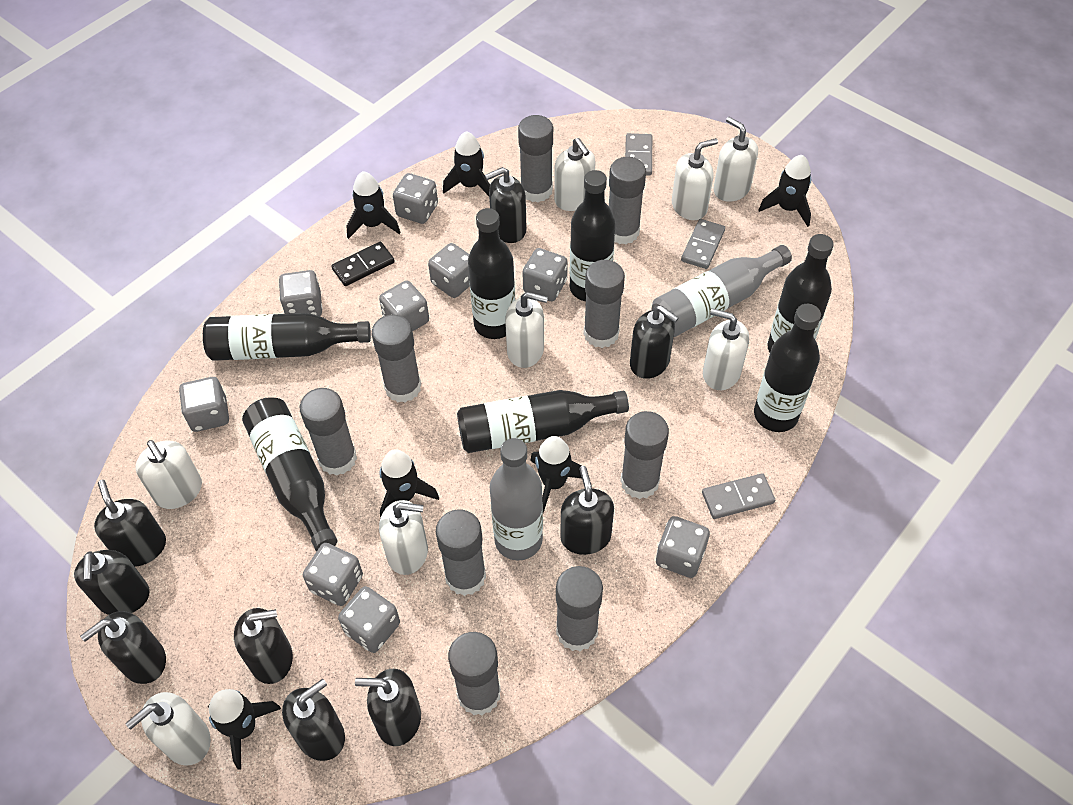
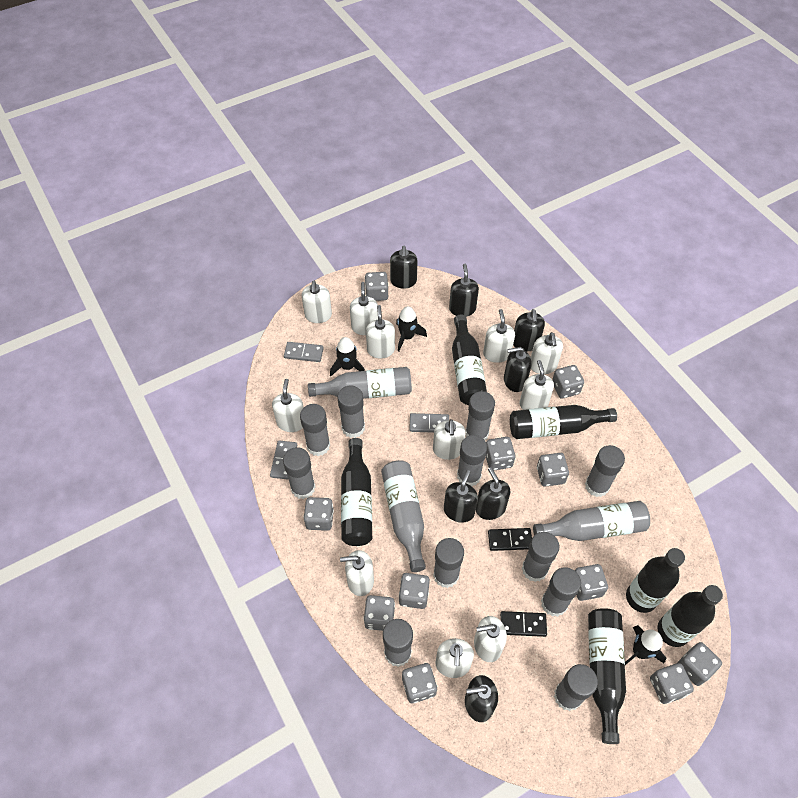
black bottle: [203,313,371,361] [242,397,337,551] [457,390,629,453] [468,208,515,339] [569,170,615,301] [754,304,821,432] [768,234,834,353] = 7 -> [341,438,372,546] [452,315,487,405] [510,405,617,439] [588,608,626,744] [626,548,685,613] [657,585,723,647] = 6
black domino: [331,242,395,286] = 1 -> [488,528,532,551] [500,611,547,637] = 2
black rocket: [208,689,281,769] [347,171,401,239] [379,449,439,518] [443,131,490,196] [530,436,582,513] [758,155,811,227] = 6 -> [330,337,365,376] [396,306,427,351] [625,625,666,665] = 3
black soap dispenser: [74,550,150,615] [80,611,166,684] [94,480,166,567] [234,608,293,684] [282,679,345,761] [355,669,421,746] [485,167,527,243] [560,466,614,555] [630,305,679,379] = 9 -> [390,246,418,289] [444,470,478,523] [449,264,479,317] [465,675,498,722] [476,468,510,520] [504,347,532,392] [513,309,545,351] = 7
grey bottle: [490,438,543,560] [651,245,792,337] = 2 -> [308,367,412,399] [381,460,426,572] [533,501,650,541] = 3
grey dice: [179,377,229,432] [279,270,323,316] [303,543,363,606] [338,586,400,653] [379,281,429,331] [393,173,438,224] [428,243,470,298] [522,248,568,301] [656,516,710,578] = 9 -> [304,497,334,531] [364,595,395,631] [365,272,388,301] [399,573,430,609] [402,663,437,703] [486,437,515,470] [537,453,569,487] [552,365,584,399] [575,564,608,601] [650,663,694,704] [678,642,722,686] = 11
grey glue stick: [300,388,357,476] [372,315,421,403] [436,509,486,596] [448,632,501,716] [518,115,553,202] [556,566,603,652] [584,260,625,348] [609,157,646,244] [620,411,669,499] = 9 -> [283,447,315,499] [300,404,330,456] [338,385,365,438] [383,619,413,667] [433,538,464,588] [457,435,487,486] [465,391,495,440] [522,532,560,582] [541,567,581,617] [554,664,598,711] [585,445,625,497] = 11
white soap dispenser: [125,692,211,766] [136,440,202,509] [379,500,428,575] [505,292,548,368] [554,138,596,211] [672,138,718,220] [703,308,749,390] [713,117,758,202] = 8 -> [272,379,304,432] [301,281,332,323] [340,550,374,596] [350,282,378,335] [366,305,395,359] [433,419,466,460] [435,638,474,678] [474,616,507,662] [483,309,515,363] [519,360,554,410] [531,332,563,374] = 11

